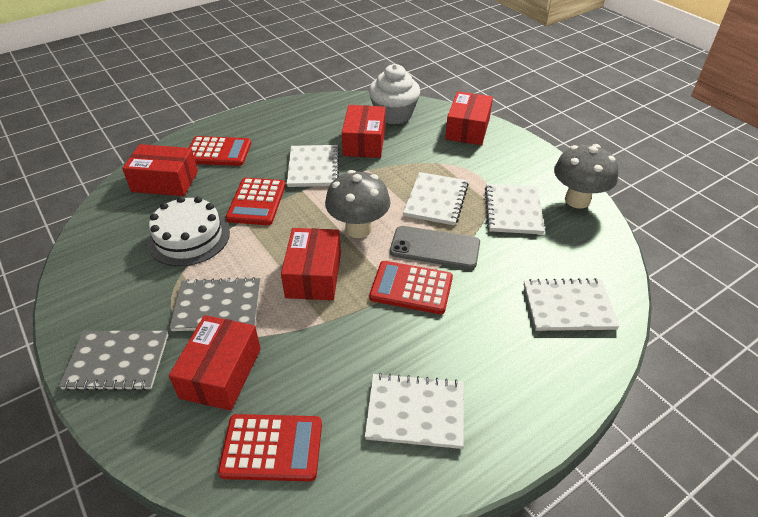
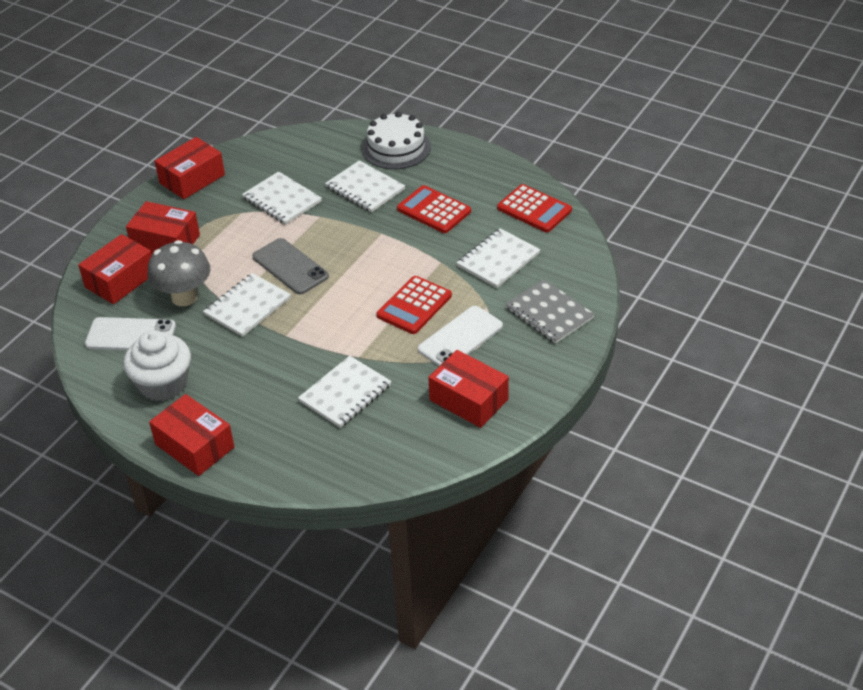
grey mushroom: [325,170,390,238] [554,144,618,209] = 2 -> [147,240,210,306] = 1
grey notebook: [59,331,168,391] [170,277,260,331] = 2 -> [505,279,595,344] = 1
red calculator: [189,136,251,166] [218,414,322,481] [226,178,286,225] [369,261,453,314] = 4 -> [377,276,452,334] [397,185,471,233] [497,184,572,232] = 3
white phone: none = 0 -> [85,317,176,350] [418,306,503,366] = 2

